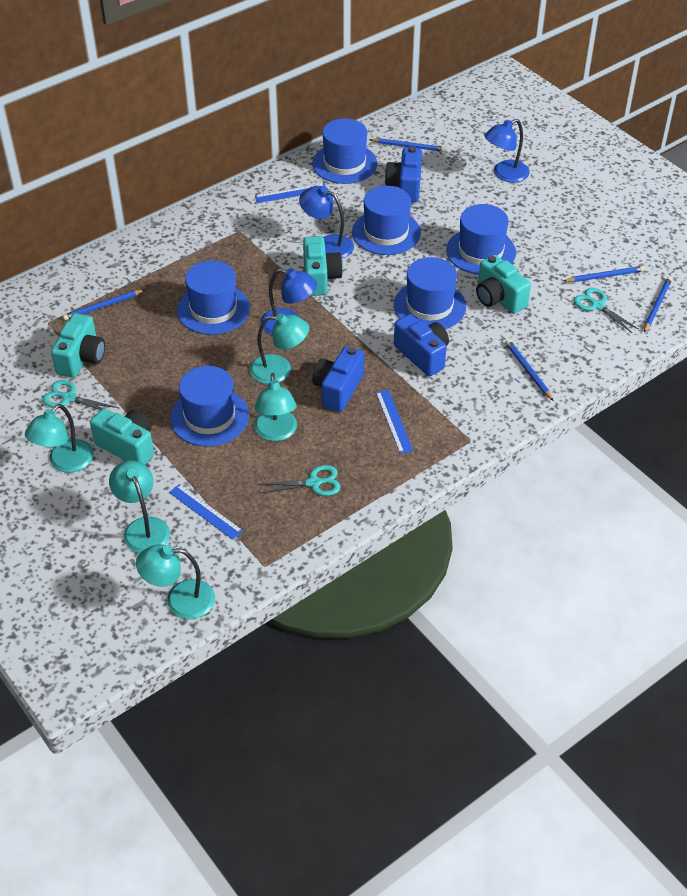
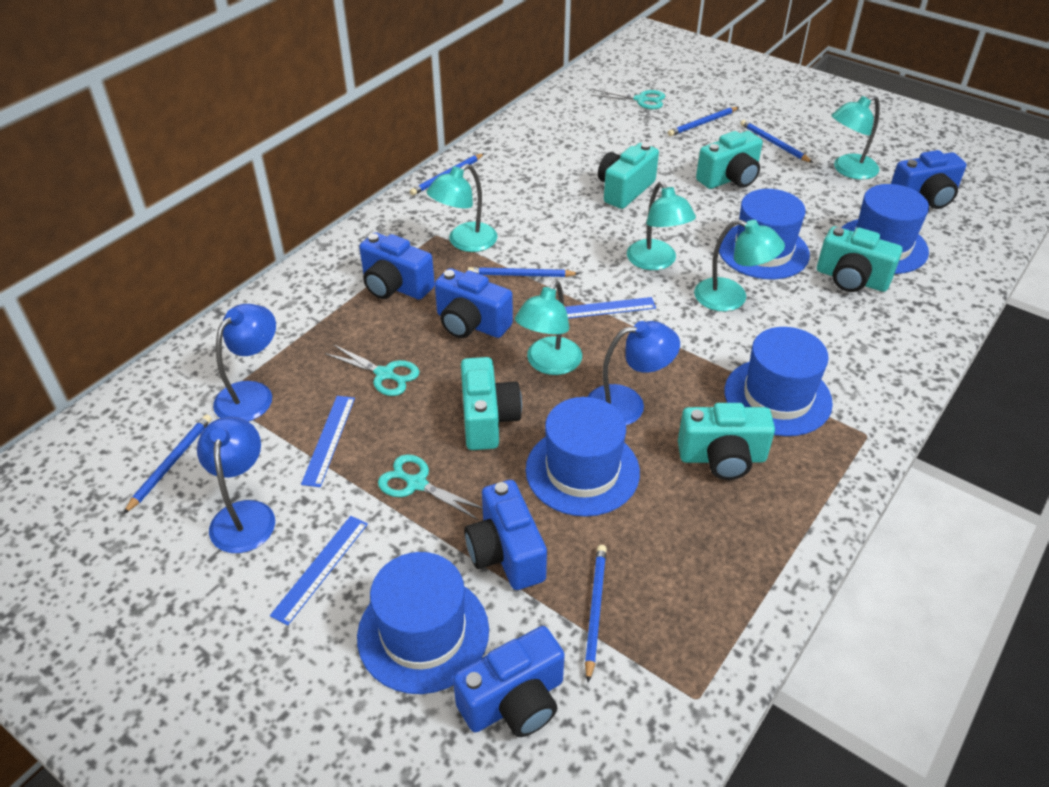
blue camera: [312,346,364,412] [385,146,422,202] [394,314,449,376] = 3 -> [359,232,435,300] [435,268,513,338] [453,626,565,737] [464,480,547,590] [891,150,966,209] = 5
blue hat: [170,366,249,447] [177,261,250,335] [312,118,377,184] [352,186,421,255] [394,257,466,329] [446,204,516,274] = 6 -> [357,552,489,694] [526,397,640,517] [719,189,810,279] [725,327,833,436] [841,184,929,274] = 5
blue pencil: [63,290,145,320] [369,138,446,152] [505,339,554,401] [564,266,645,282] [644,277,672,333] = 5 -> [123,414,212,514] [410,153,485,195] [468,267,580,277] [585,545,607,683] [668,107,739,136] [740,120,813,163] = 6
turquoise camera: [51,313,105,378] [90,408,154,465] [303,236,343,296] [476,255,531,314] = 4 -> [461,357,522,450] [598,143,659,209] [678,403,775,480] [696,131,763,189] [817,226,903,292] = 5

